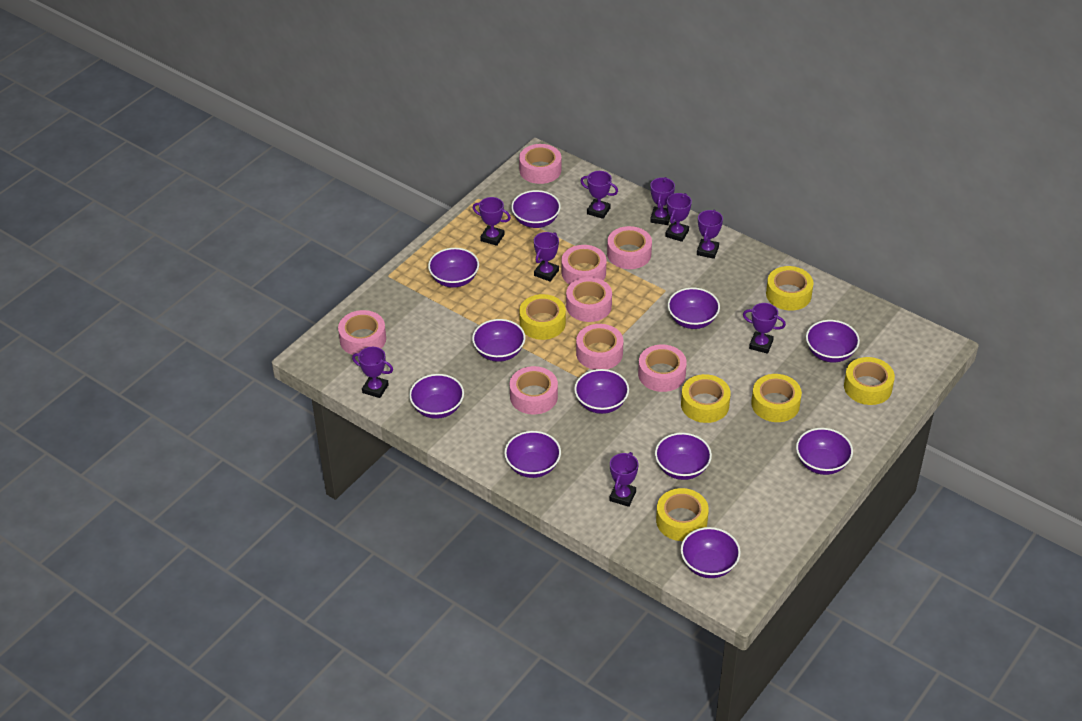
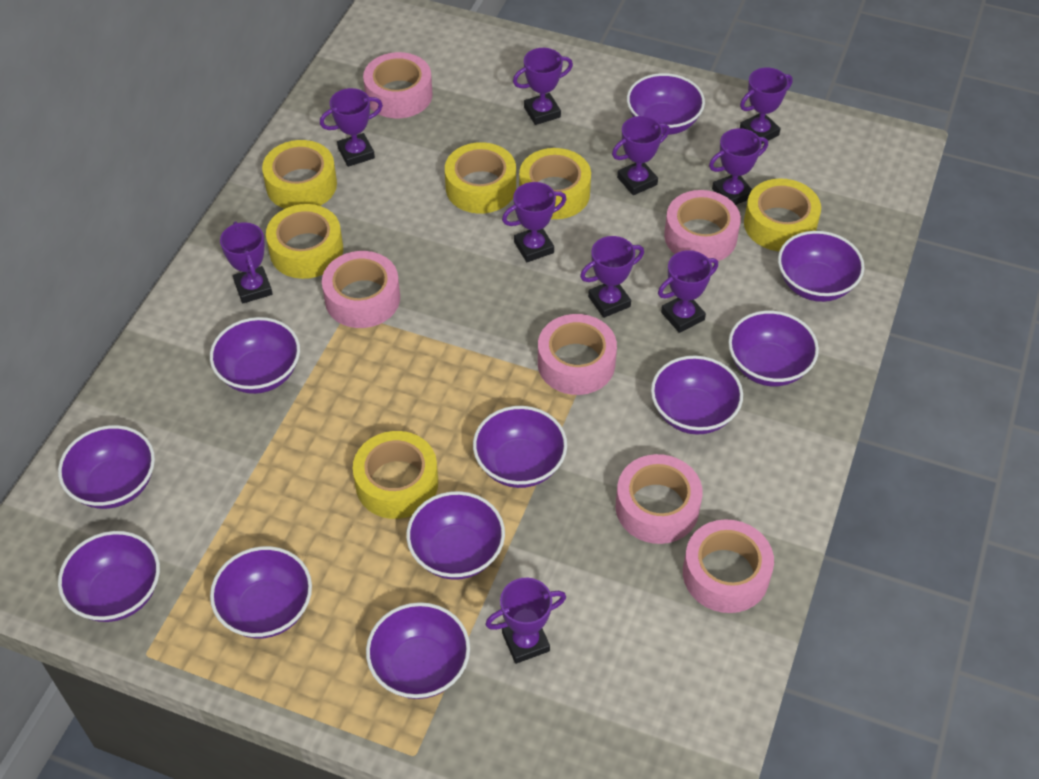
pink tape: [338,310,386,355] [510,366,558,414] [519,144,561,184] [561,245,607,285] [566,277,612,322] [576,324,623,370] [607,226,652,269] [638,344,687,392] = 8 -> [322,251,400,328] [363,52,432,118] [538,314,617,395] [616,454,703,544] [664,190,741,261] [683,519,774,613] = 6
purple trophy: [352,347,393,398] [473,197,511,246] [534,232,559,282] [580,171,618,219] [609,452,638,507] [650,177,675,225] [665,193,692,242] [697,210,723,259] [743,303,786,354] = 9 -> [220,221,273,303] [320,88,383,167] [485,578,566,664] [502,182,567,262] [513,48,573,125] [580,236,644,318] [612,116,670,195] [658,250,718,333] [709,128,768,205] [740,68,793,144] = 10

